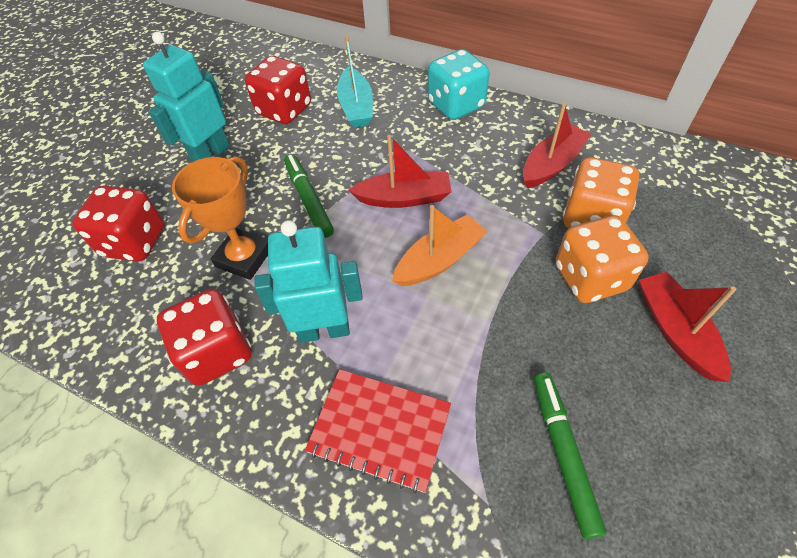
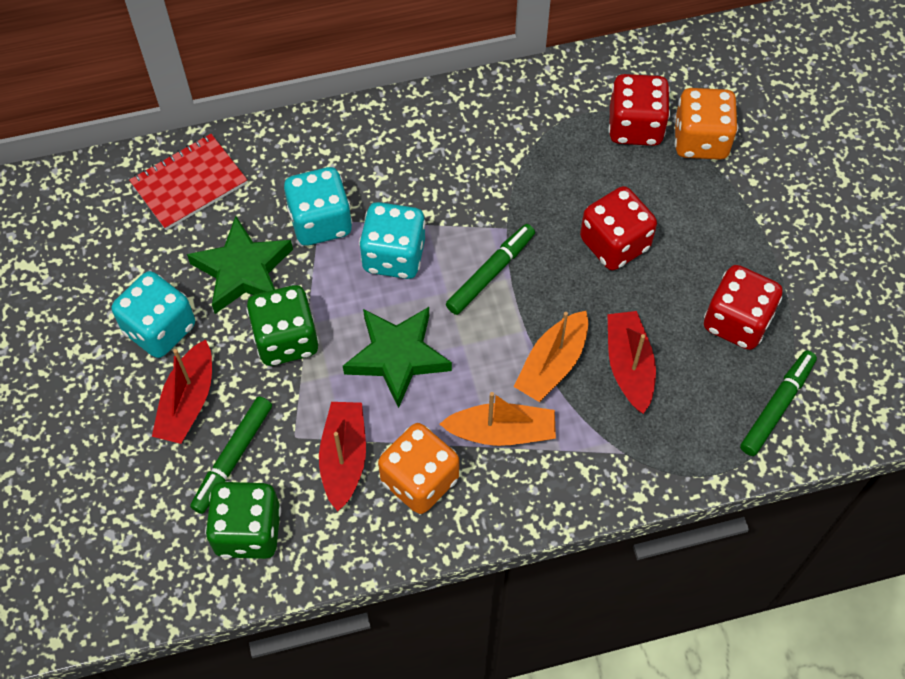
green dice: none = 0 -> [205,481,281,559] [246,285,319,366] = 2
green marker: [284,154,334,238] [534,373,607,539] = 2 -> [190,396,272,514] [446,224,535,315] [740,350,817,456] = 3
green star: none = 0 -> [187,216,293,314] [343,307,452,408] = 2
orange boat: [392,205,488,286] = 1 -> [440,392,556,446] [514,311,588,402] = 2
orange trophy: [172,156,268,280] = 1 -> none = 0
turquoise boat: [337,36,373,128] = 1 -> none = 0
turquoise dice: [428,49,490,120] = 1 -> [112,271,195,358] [284,167,352,246] [359,202,426,279] = 3
turquoise robot: [143,32,230,162] [254,220,363,343] = 2 -> none = 0

